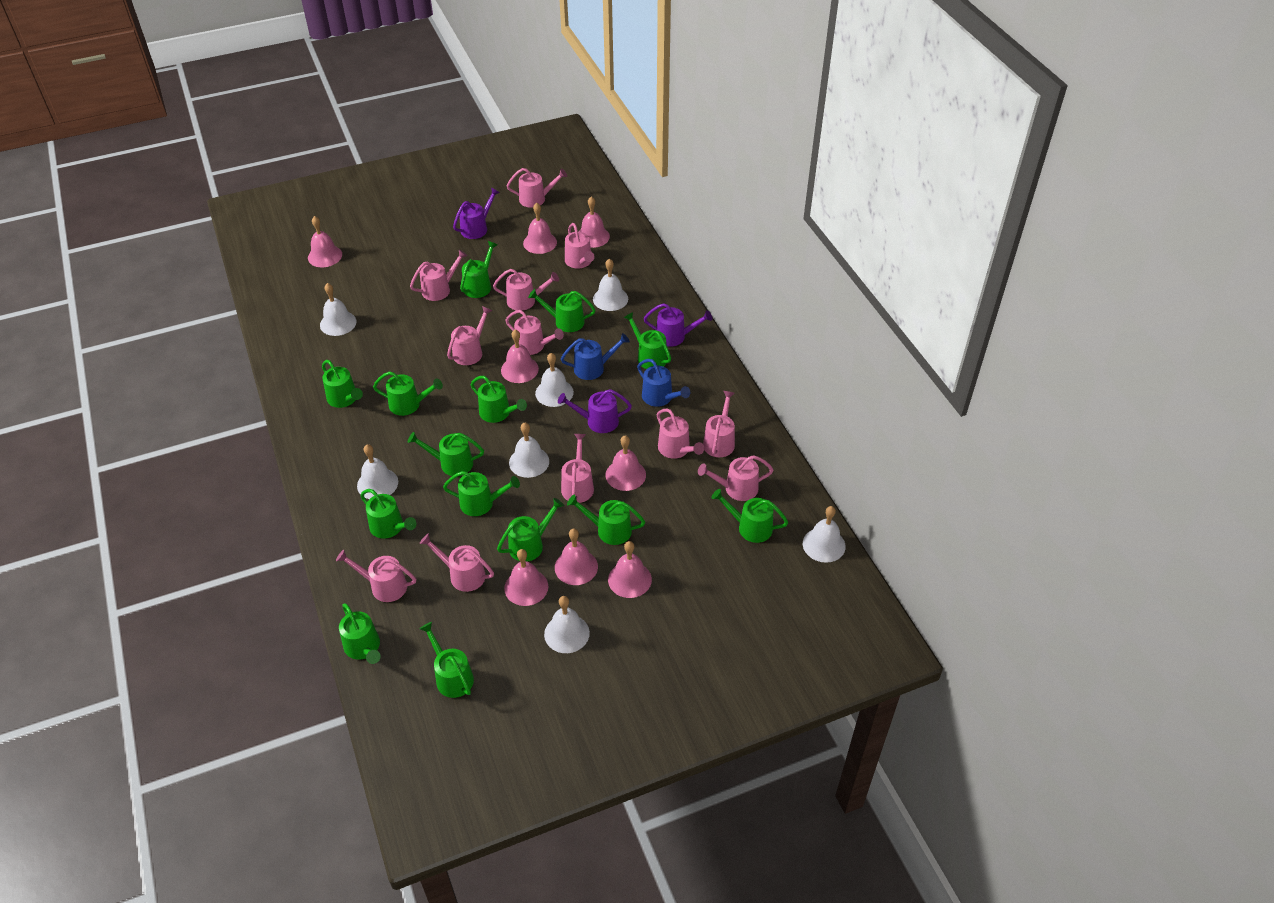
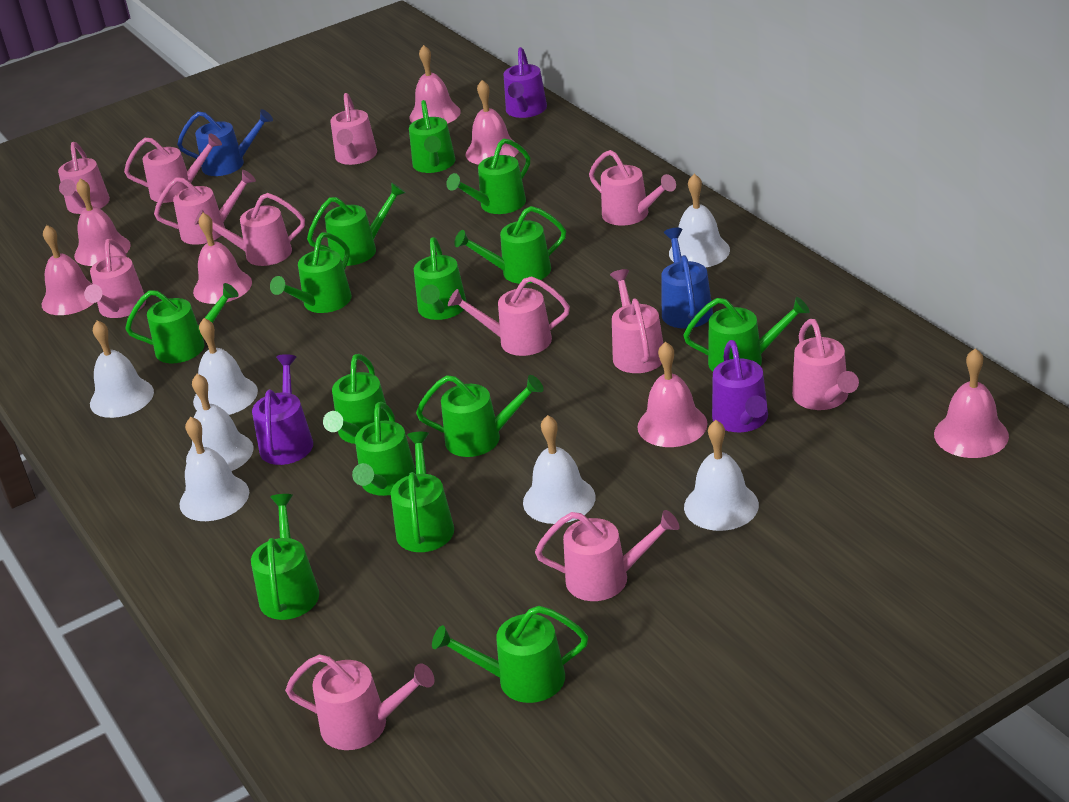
pink bell: [308,216,342,267] [501,329,539,383] [504,549,548,606] [523,203,557,254] [555,529,598,585] [579,197,610,248] [605,436,646,491] [608,541,652,598] = 8 -> [42,225,94,315] [74,179,131,266] [193,213,252,304] [409,45,461,124] [465,80,519,165] [637,342,708,447] [934,348,1009,458] = 7

